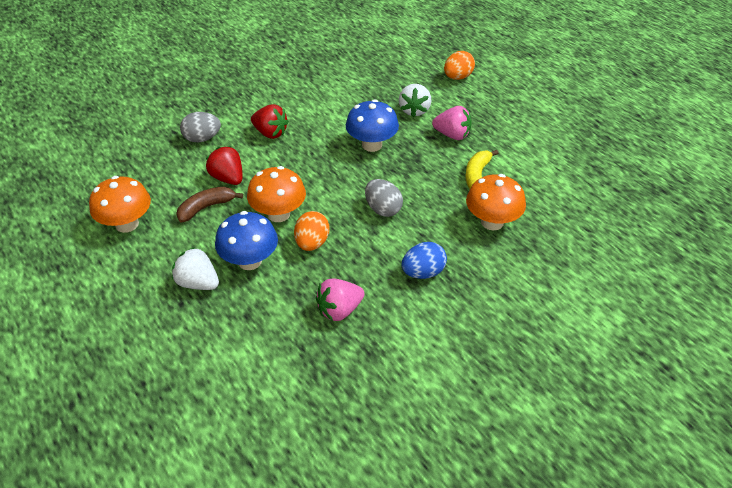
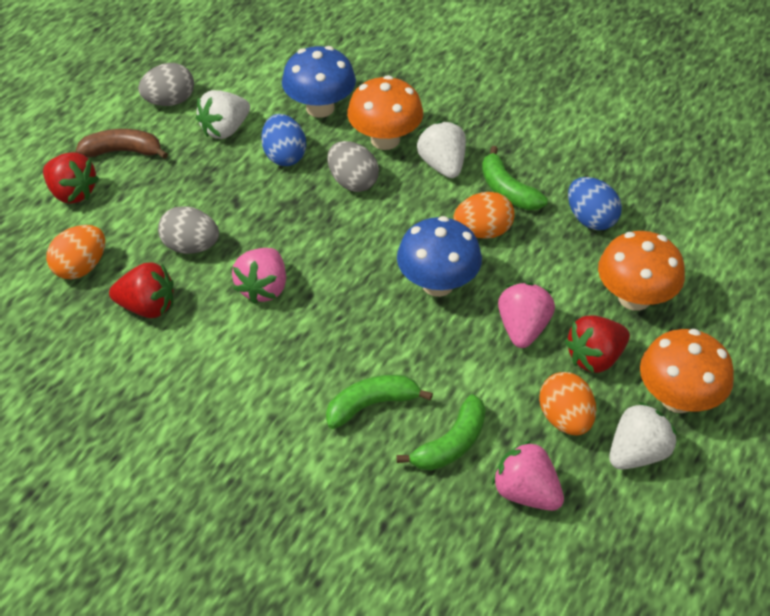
blue egg: [402,242,447,279] = 1 -> [261,114,306,166] [568,177,622,230] = 2
green banana: none = 0 -> [326,375,433,429] [396,394,486,471] [482,146,548,210] = 3
grey egg: [180,112,221,142] [365,179,403,217] = 2 -> [138,63,194,106] [158,206,219,254] [327,141,379,192] = 3
orange egg: [294,211,329,251] [444,51,475,80] = 2 -> [46,225,105,279] [453,192,515,239] [539,372,596,435] = 3
pink strawberry: [316,279,365,321] [432,106,472,140] = 2 -> [232,248,286,304] [492,440,564,511] [498,282,555,348] = 3
red strawberry: [206,146,243,185] [251,104,289,139] = 2 -> [43,152,99,204] [109,262,174,318] [565,316,630,373] = 3
white strawberry: [172,247,219,290] [399,84,431,117] = 2 -> [196,90,250,139] [417,121,466,178] [609,402,677,470] = 3
yellow banana: [465,150,499,189] = 1 -> none = 0

